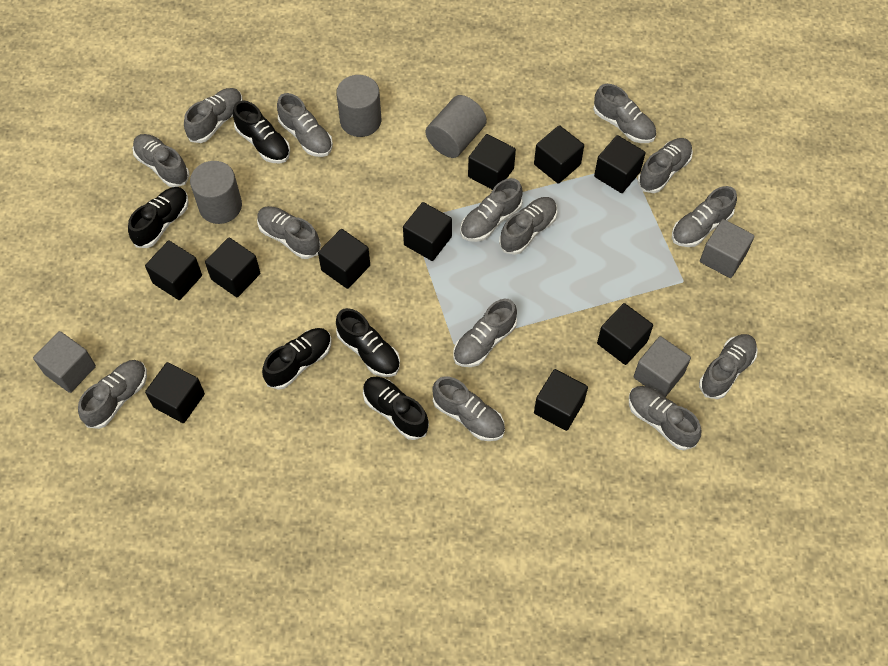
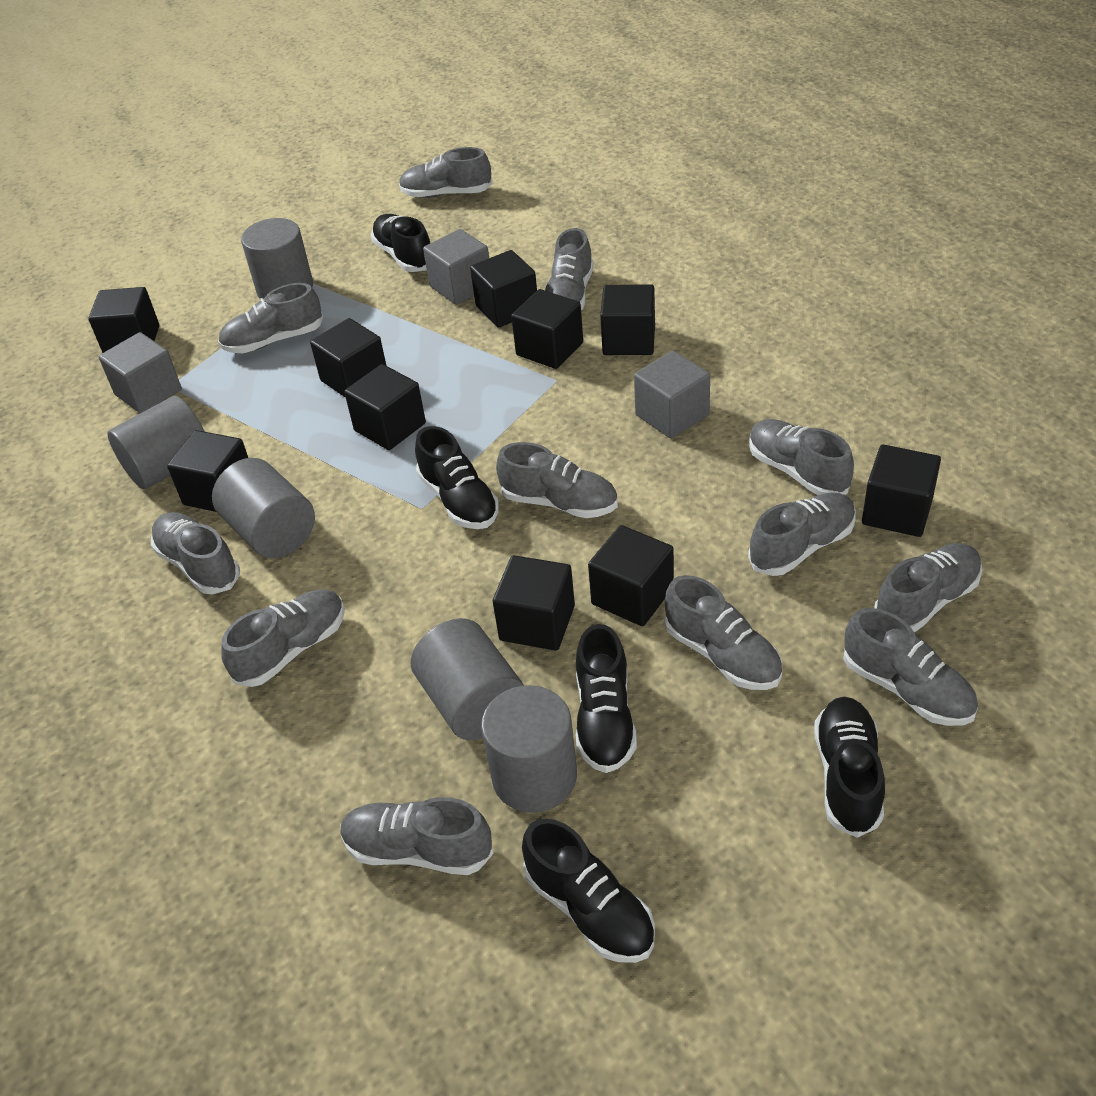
grey cylinder: [190,161,242,224] [336,75,381,137] [426,95,487,158] = 3 -> [107,396,205,490] [212,458,315,558] [241,218,313,299] [411,618,524,740] [481,685,577,813] = 5
grey shoe: [78,360,147,429] [133,134,190,187] [184,88,243,143] [257,206,321,259] [277,93,333,157] [432,376,505,441] [453,299,517,367] [460,178,523,242] [499,197,557,255] [593,84,656,143] [629,386,701,450] [638,138,693,193] [672,186,737,247] [699,334,758,399] = 14 -> [151,512,240,594] [218,283,323,353] [221,590,345,687] [340,797,494,875] [399,147,492,198] [496,442,618,518] [545,228,594,310] [664,575,782,690] [748,492,856,576] [749,419,854,495] [843,608,978,726] [874,543,982,633] = 12

